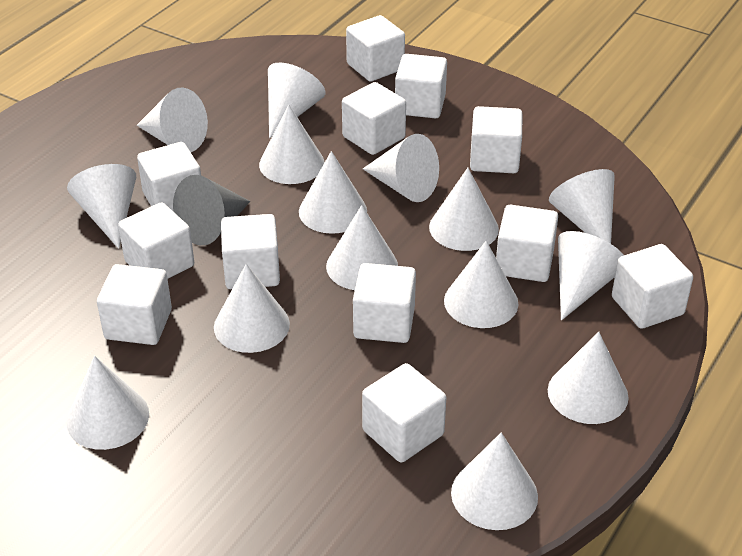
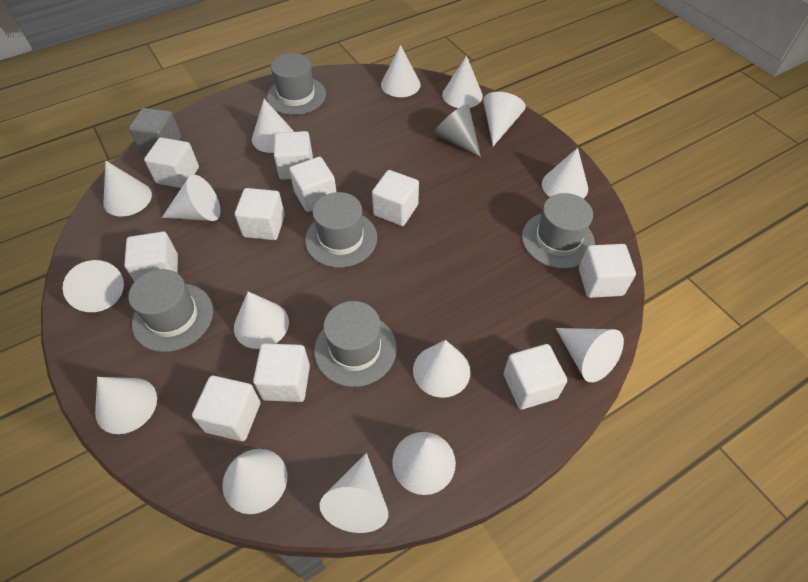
grey cube: none = 0 -> [129,108,181,154] = 1
grey hat: none = 0 -> [128,269,213,352] [267,53,326,115] [305,192,377,268] [314,301,397,387] [522,193,595,269] = 5
white cube: [97,264,172,345] [118,202,194,279] [137,142,201,211] [221,214,280,289] [342,82,406,155] [346,15,405,82] [353,263,416,343] [362,363,446,463] [395,54,447,118] [470,106,522,173] [496,205,558,282] [612,244,693,329] = 12 -> [124,232,178,282] [144,137,199,188] [192,376,260,441] [235,188,285,240] [253,343,310,402] [274,131,313,180] [289,157,336,212] [372,170,419,226] [504,344,567,410] [579,244,636,298] = 10

